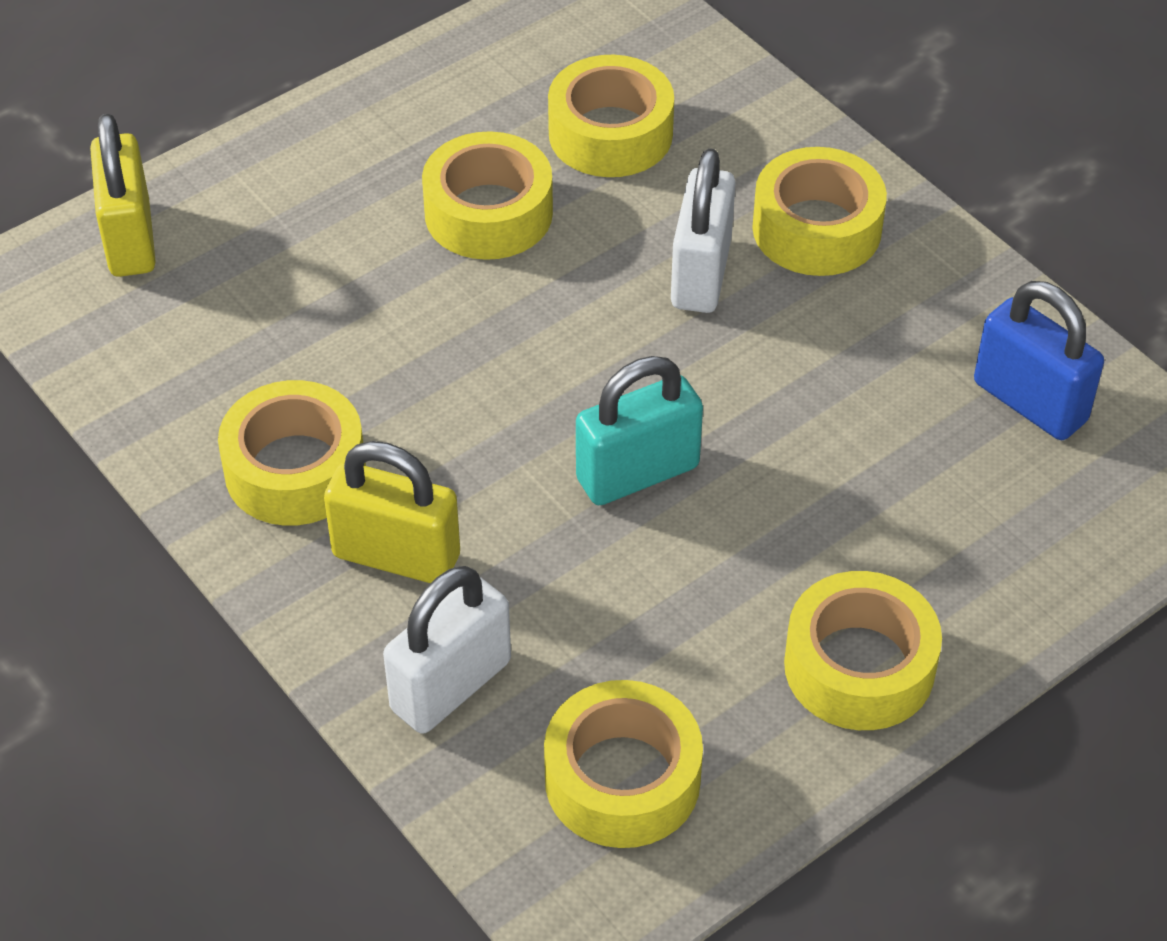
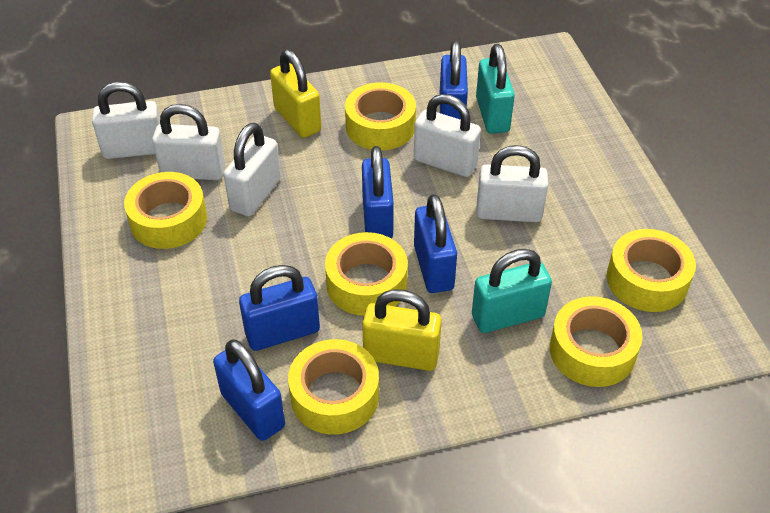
blue padlock: [974,281,1104,440] = 1 -> [213,339,285,441] [239,265,320,351] [362,146,394,239] [414,194,457,293] [440,41,468,120] = 5
turquoise padlock: [576,356,703,505] = 1 -> [472,249,552,333] [476,44,515,134] = 2
white padlock: [383,566,511,734] [671,148,735,313] = 2 -> [92,82,160,159] [152,104,225,180] [223,123,281,216] [414,94,481,177] [476,145,548,222] = 5

